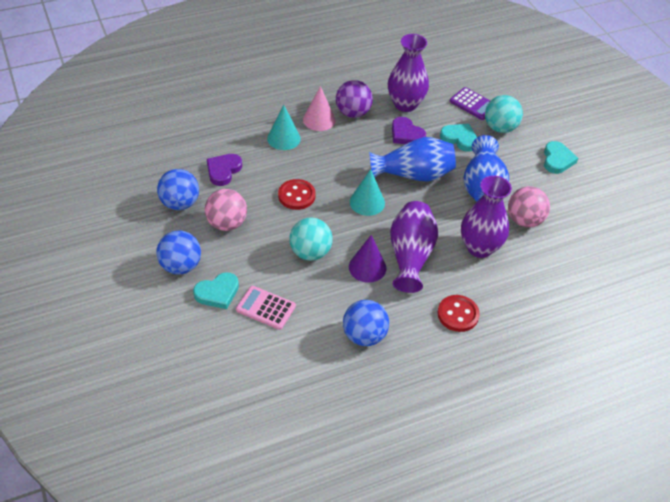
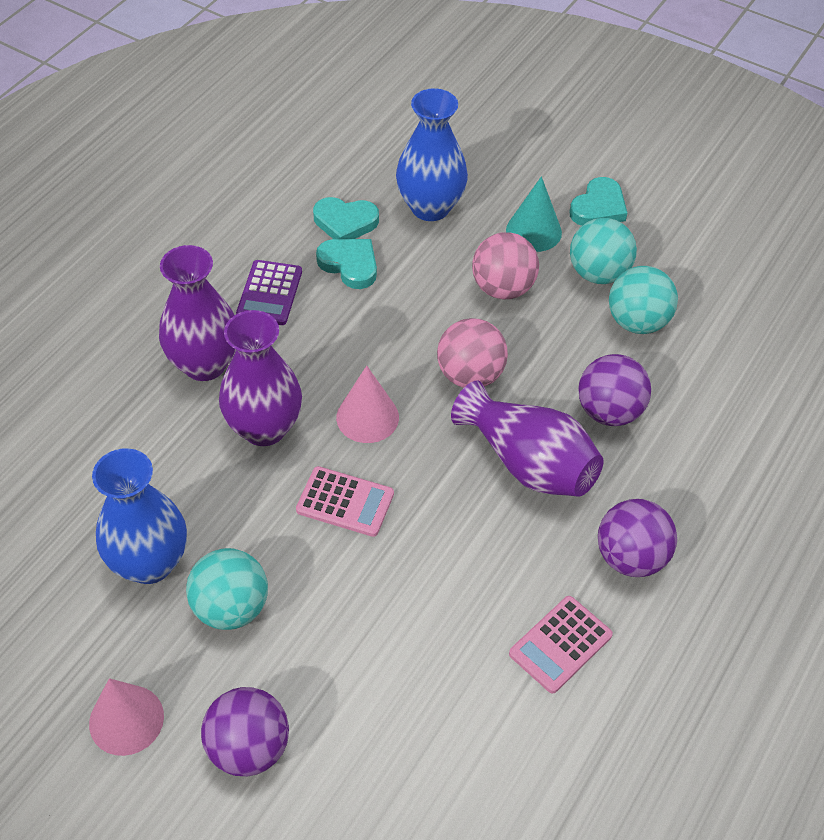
blue ball: [156,231,201,275] [157,169,199,210] [343,300,389,346] = 3 -> none = 0
pink calculator: [236,286,296,330] = 1 -> [296,466,394,537] [509,596,613,694] = 2
pink cone: [303,86,336,131] = 1 -> [89,678,164,756] [336,366,399,443] = 2
purple ball: [336,80,373,118] = 1 -> [201,687,289,776] [578,354,651,426] [598,499,677,577] = 3
purple cone: [349,235,386,283] = 1 -> none = 0
purple heart: [207,154,242,186] [392,117,426,144] = 2 -> none = 0
red button: [278,179,316,210] [438,295,480,332] = 2 -> none = 0
turquoise ball: [289,218,333,261] [485,95,523,133] = 2 -> [186,548,268,630] [570,218,637,284] [609,266,678,334] = 3
turquoise cone: [267,105,301,150] [350,169,385,216] = 2 -> [506,176,562,252] = 1

